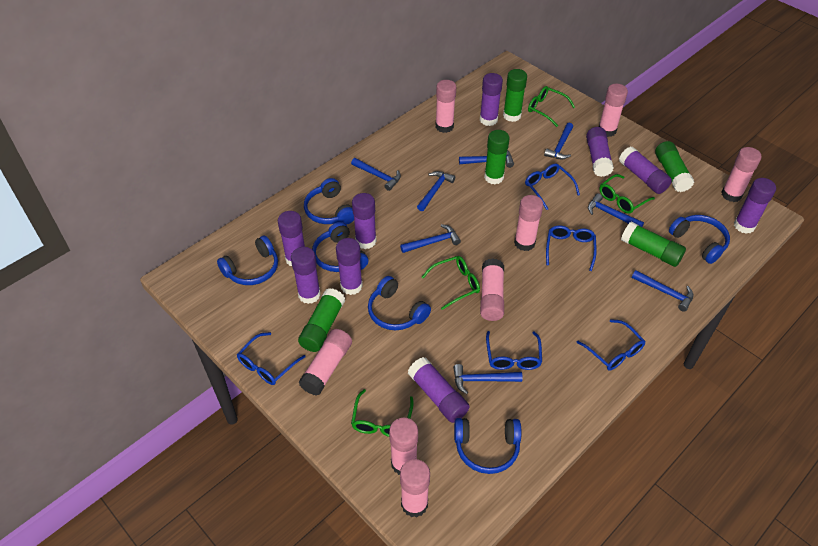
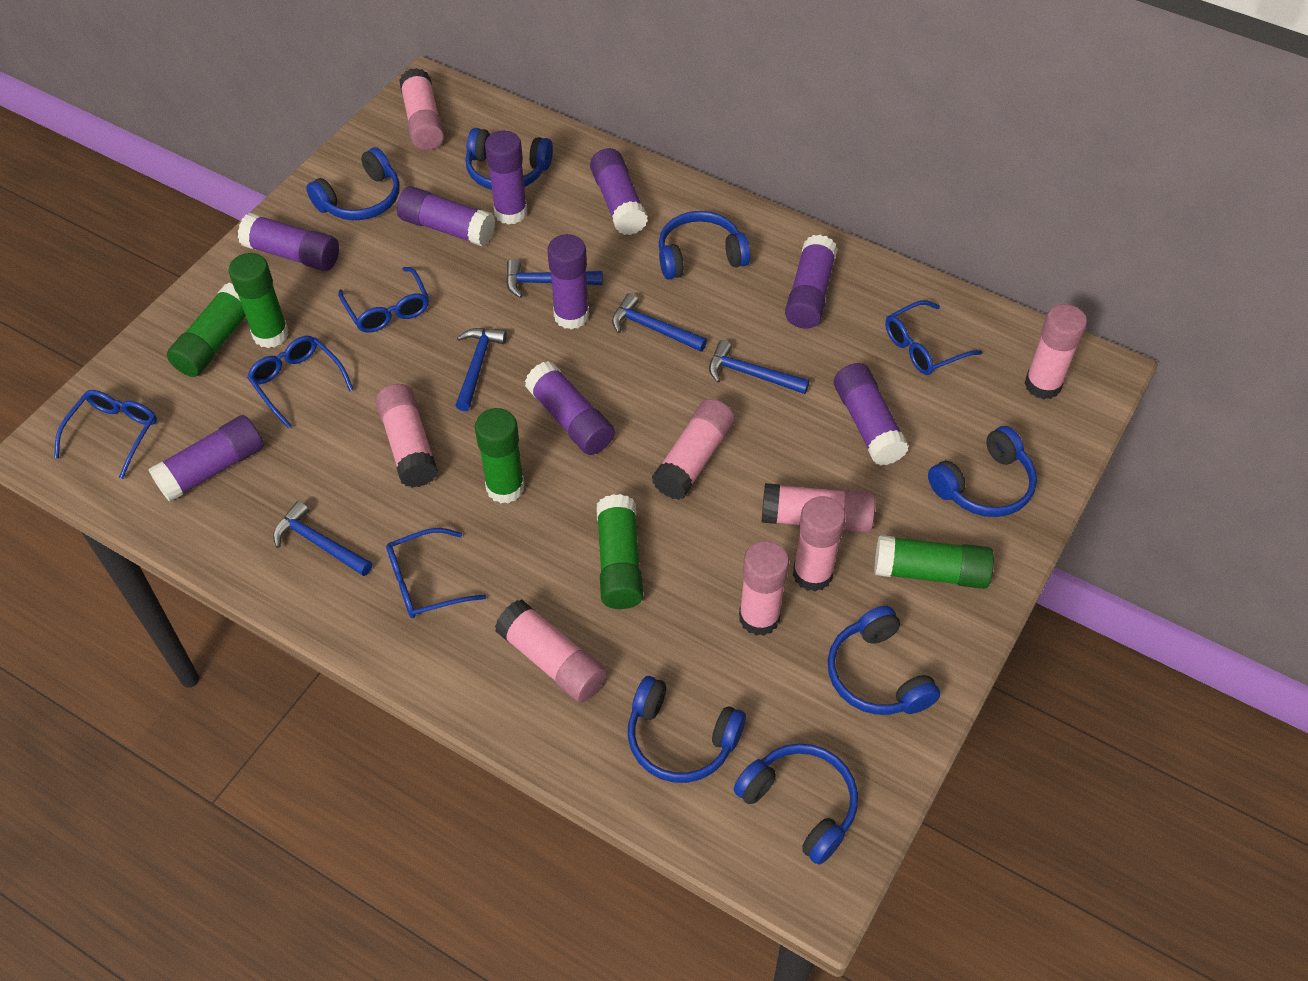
blue hammer: [351,158,401,191] [400,224,461,253] [417,171,455,211] [453,364,523,394] [459,150,514,168] [544,123,573,159] [588,193,644,227] [632,270,693,312] = 8 -> [273,501,372,576] [455,328,507,411] [506,259,603,298] [612,293,707,352] [709,340,810,394] = 5
blue headphones: [217,236,278,285] [304,178,354,225] [312,222,368,272] [368,276,431,330] [454,418,521,474] [669,215,730,264] = 6 -> [306,147,400,220] [465,128,553,190] [628,676,746,783] [658,211,750,280] [734,743,858,865] [828,606,940,715] [928,426,1037,517] = 7
green glasses: [351,389,414,437] [422,256,480,310] [528,86,575,127] [599,174,655,214] = 4 -> none = 0

